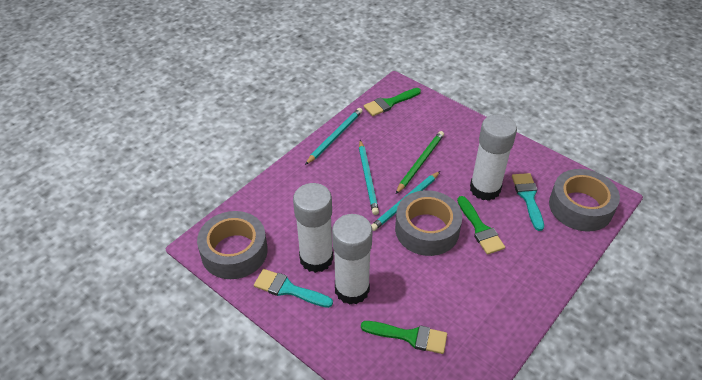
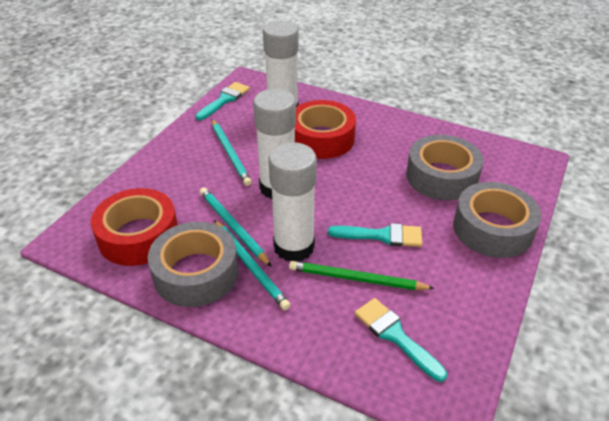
green brush: [361,321,447,354] [364,88,421,116] [457,196,505,255] = 3 -> none = 0
red tape: none = 0 -> [91,188,178,266] [295,100,356,159] = 2
turquoise brush: [254,269,333,308] [512,173,544,231] = 2 -> [195,82,250,120] [328,223,422,247] [355,298,447,382] = 3

